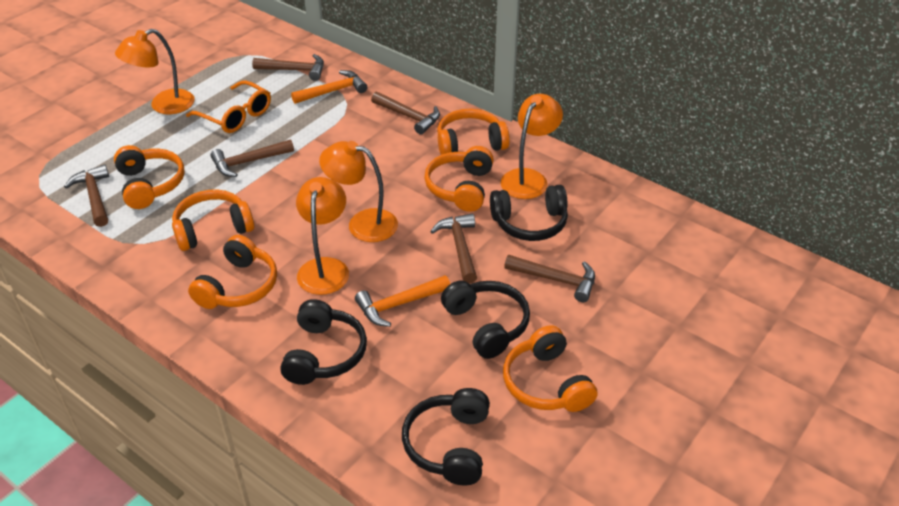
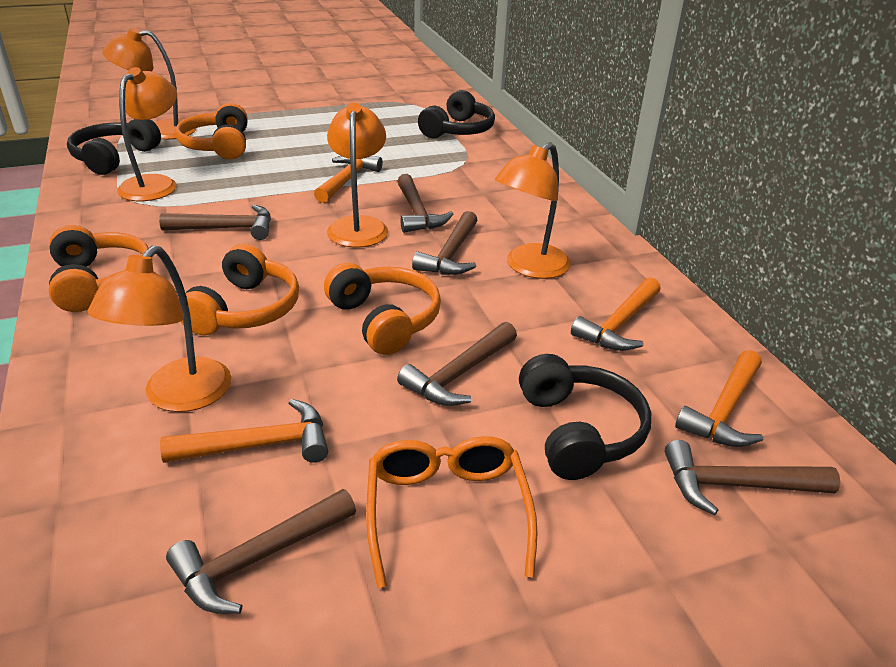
black headphones: [280,299,367,385] [402,388,490,485] [441,280,530,359] [490,185,568,241] = 4 -> [67,119,161,175] [418,90,495,138] [519,354,651,480] = 3
orange hammer: [291,70,367,104] [355,275,450,327] = 2 -> [160,399,328,463] [314,156,383,203] [571,277,661,351] [675,350,763,447] = 4
orange headphones: [114,145,185,209] [172,189,254,251] [188,235,277,309] [424,146,494,212] [437,109,510,155] [503,325,597,412] = 6 -> [49,225,148,312] [175,103,248,160] [180,244,299,335] [324,263,441,355] = 4
orange lamp: [115,29,195,114] [296,177,349,295] [319,141,398,242] [501,94,563,199] = 4 -> [88,245,231,412] [102,28,196,140] [117,67,177,201] [327,103,388,248] [495,142,571,279] = 5

